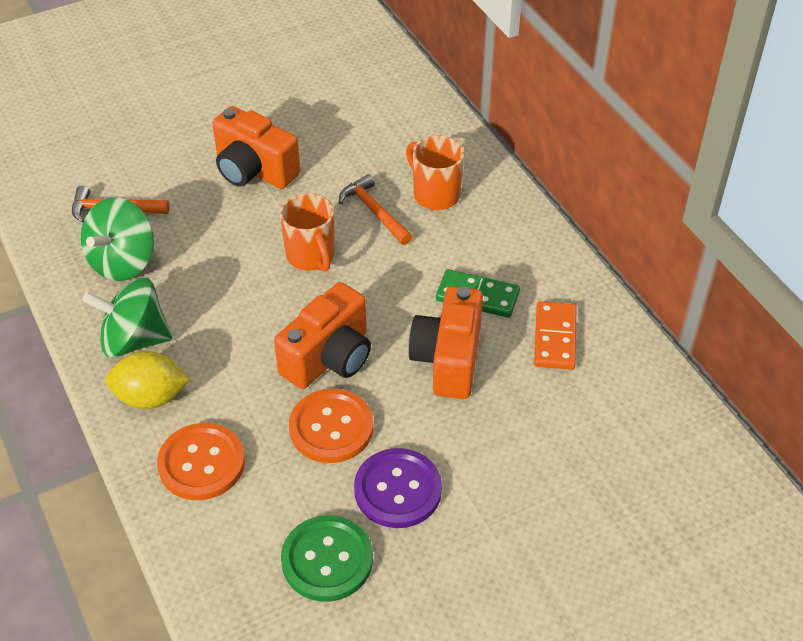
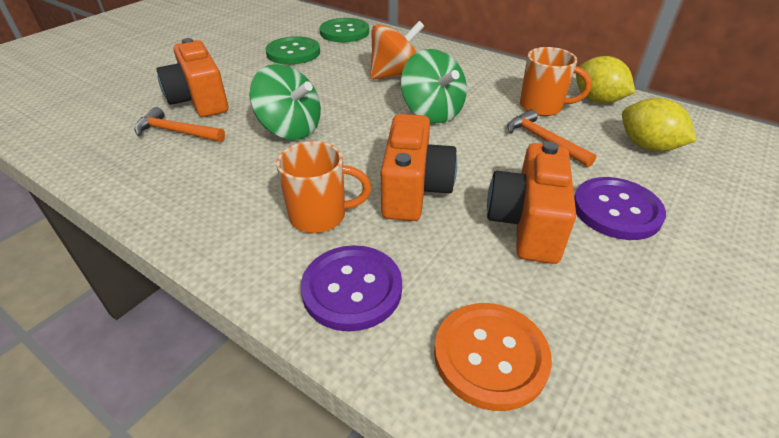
green button: [281,515,373,602] = 1 -> [265,36,320,65] [319,18,369,42] = 2
green domino: [436,269,520,318] = 1 -> none = 0
orange button: [157,423,245,500] [289,389,374,463] = 2 -> [434,303,552,411] = 1
orange domino: [534,301,576,370] = 1 -> none = 0
orange spinning top: none = 0 -> [370,21,424,80] = 1
purple button: [354,448,442,528] = 1 -> [301,245,402,332] [574,177,666,240] = 2
yellow lemon: [105,351,190,409] = 1 -> [576,56,635,104] [622,98,697,152] = 2

